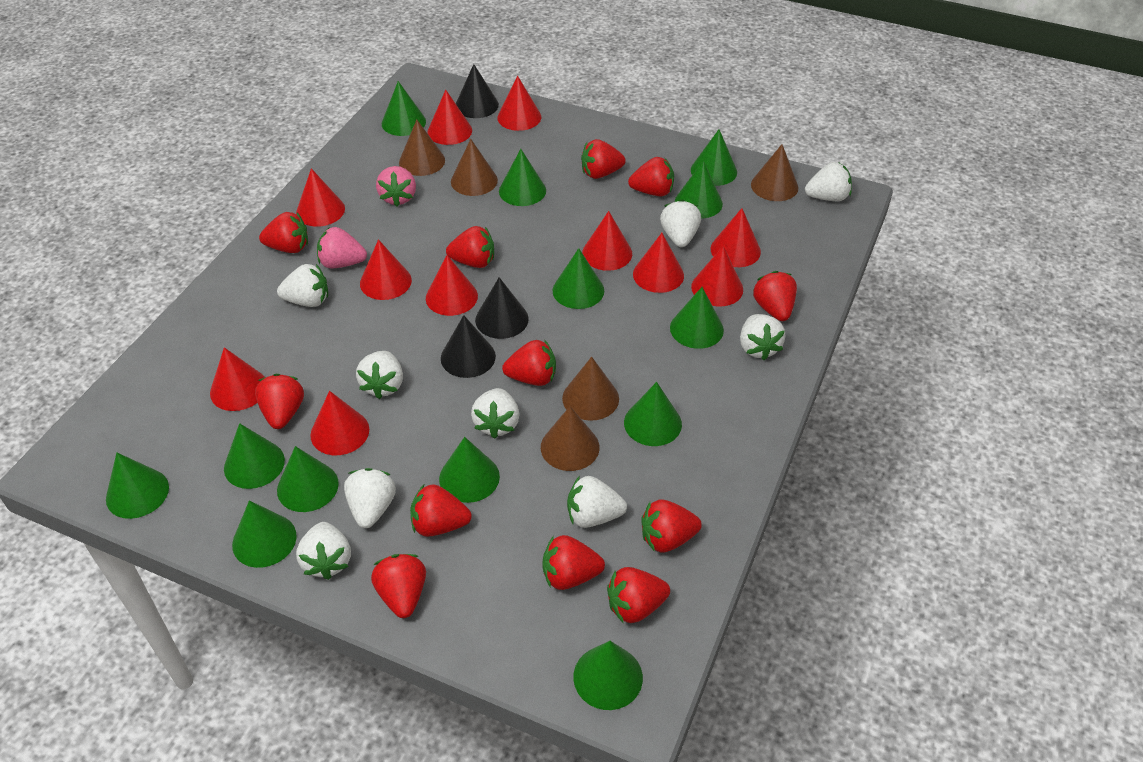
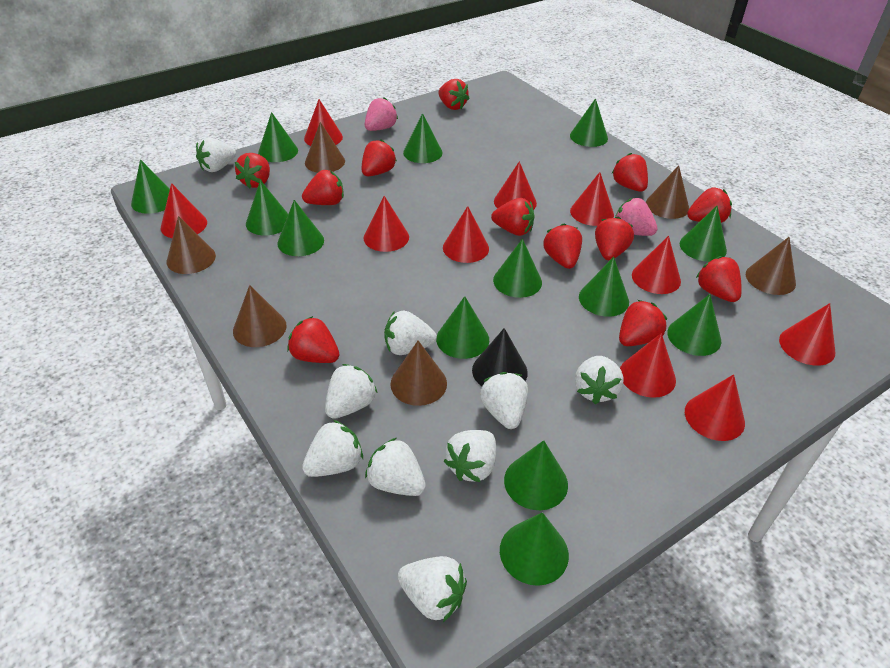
black cone: [441,315,496,378] [456,64,499,118] [475,277,529,339] = 3 -> [472,328,528,386] = 1
brown cone: [399,120,445,176] [451,139,498,196] [541,406,599,471] [562,357,619,421] [751,144,798,201] = 5 -> [167,216,216,274] [233,285,287,347] [305,122,345,173] [390,341,447,406] [646,165,689,219] [746,237,796,295] = 6
red cone: [210,347,264,411] [296,168,345,227] [310,391,369,455] [360,239,412,300] [426,255,478,316] [428,90,472,145] [497,76,541,131] [582,211,632,271] [633,233,684,293] [691,246,743,306] [711,208,761,267] = 11 -> [161,183,207,238] [304,99,343,146] [363,196,409,252] [443,206,489,263] [494,161,537,210] [570,172,614,226] [620,333,676,398] [632,236,681,294] [685,374,745,441] [779,303,835,366] = 10

